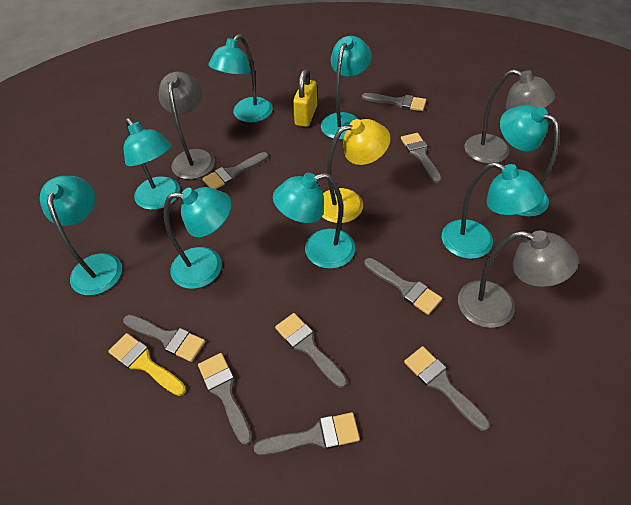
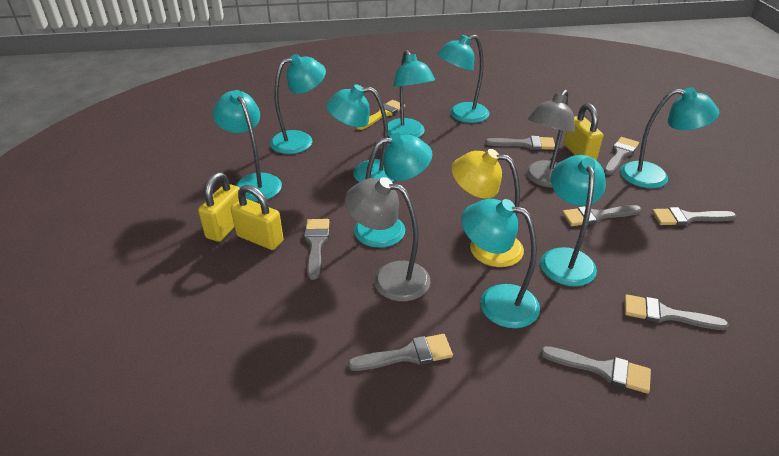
grey brush: [123,315,205,362] [198,353,252,445] [202,152,269,189] [254,412,360,455] [275,313,347,388] [362,93,426,111] [364,258,442,315] [401,133,442,183] [404,346,490,431] = 9 -> [304,219,329,280] [348,334,453,371] [485,136,555,150] [540,346,651,394] [562,205,641,226] [604,137,639,175] [624,294,729,330] [652,207,736,226] = 8
grey lamp: [159,72,215,179] [458,231,579,328] [465,69,555,164] = 3 -> [345,177,431,301] [526,89,575,188] = 2
turquoise lamp: [40,176,122,295] [124,118,180,210] [164,187,232,289] [208,34,273,123] [273,173,355,269] [321,36,372,140] [442,162,545,259] [500,105,559,217] = 8 -> [213,90,282,202] [270,54,326,154] [326,84,395,182] [354,133,432,248] [388,50,435,138] [437,35,489,123] [461,199,540,328] [540,155,606,286] [620,87,719,188] = 9
yellow padlock: [293,69,317,127] = 1 -> [198,172,240,242] [231,185,284,250] [564,103,603,160] = 3

